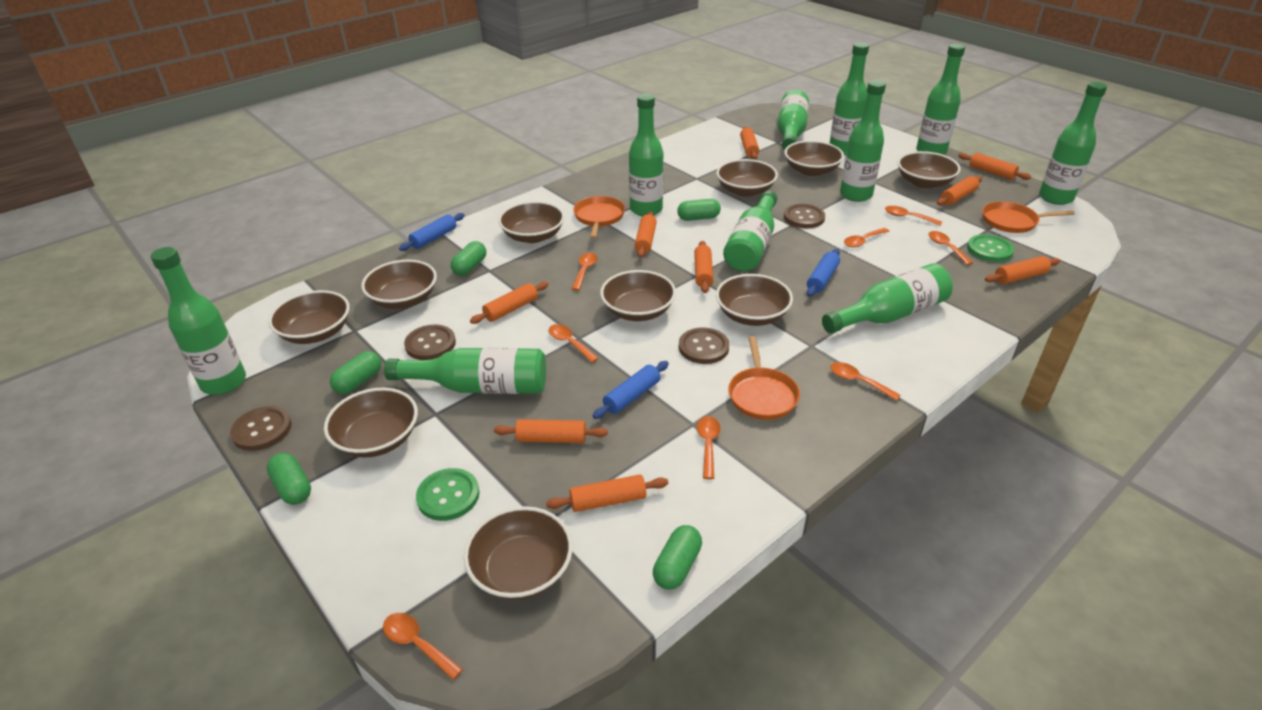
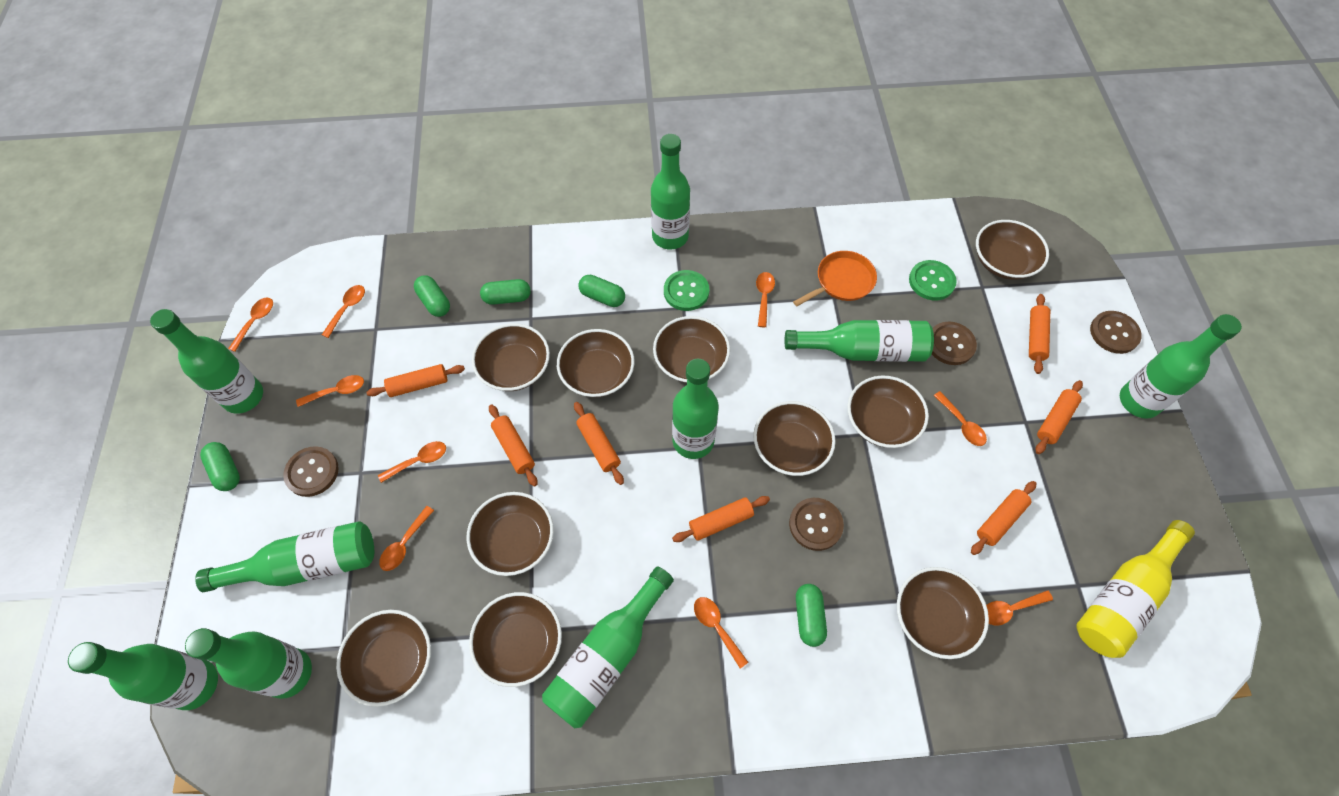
blue rolling pin: [399,213,465,251] [593,361,669,419] [807,249,840,297] = 3 -> none = 0
green bottle: [151,247,246,395] [384,348,546,394] [629,94,664,216] [723,191,777,271] [778,90,809,150] [822,263,953,334] [830,43,869,155] [840,80,886,202] [916,44,965,155] [1039,82,1107,205] = 10 -> [68,642,218,710] [150,309,263,414] [185,628,312,699] [195,521,374,592] [542,567,674,728] [651,134,690,249] [672,359,719,459] [785,320,934,362] [1120,314,1242,419] = 9
orange pan: [573,196,625,239] [728,336,800,420] [982,201,1075,233] = 3 -> [793,251,877,306] = 1
orange rolling pin: [470,282,549,324] [494,419,608,443] [546,475,668,512] [634,211,657,258] [694,241,713,293] [740,126,759,159] [937,176,982,206] [958,153,1031,180] [985,256,1060,284] = 9 -> [366,364,465,397] [489,405,537,486] [574,402,624,485] [672,496,770,542] [971,481,1036,555] [1029,294,1050,374] [1036,380,1083,454] = 7
orange spoon: [383,613,463,680] [548,324,599,363] [572,253,597,291] [697,416,721,479] [830,362,901,401] [844,228,889,247] [885,206,942,225] [928,231,973,265] = 8 -> [228,298,273,352] [296,375,364,407] [322,285,365,338] [378,441,446,483] [379,506,434,571] [694,597,748,668] [756,272,775,327] [933,391,987,446] [986,590,1053,626] = 9
yellow bottle: none = 0 -> [1076,520,1195,658] = 1

